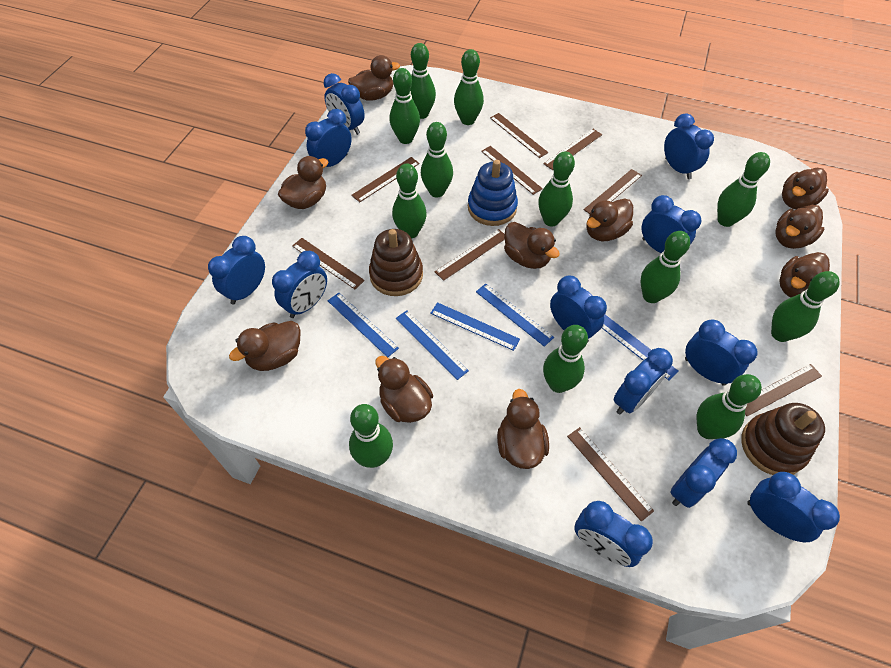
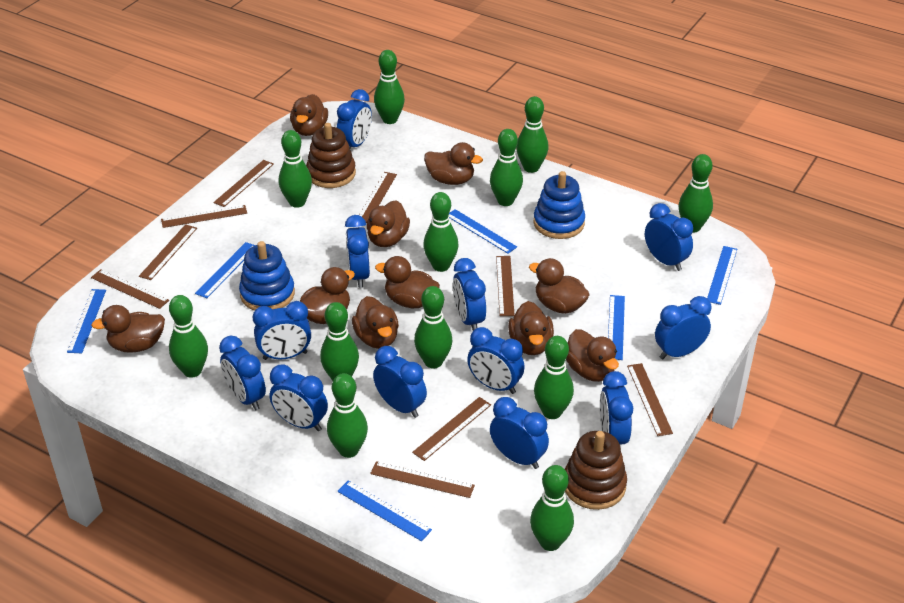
blue ruler: [328,293,399,357] [396,310,469,380] [430,302,520,351] [476,284,554,347] [602,315,678,381] = 5 -> [67,289,106,353] [195,242,255,298] [337,481,432,541] [449,209,517,254] [608,295,625,360] [707,246,737,305] = 6
blue stacking toy: [468,160,518,226] = 1 -> [239,241,295,311] [534,171,585,239] = 2

